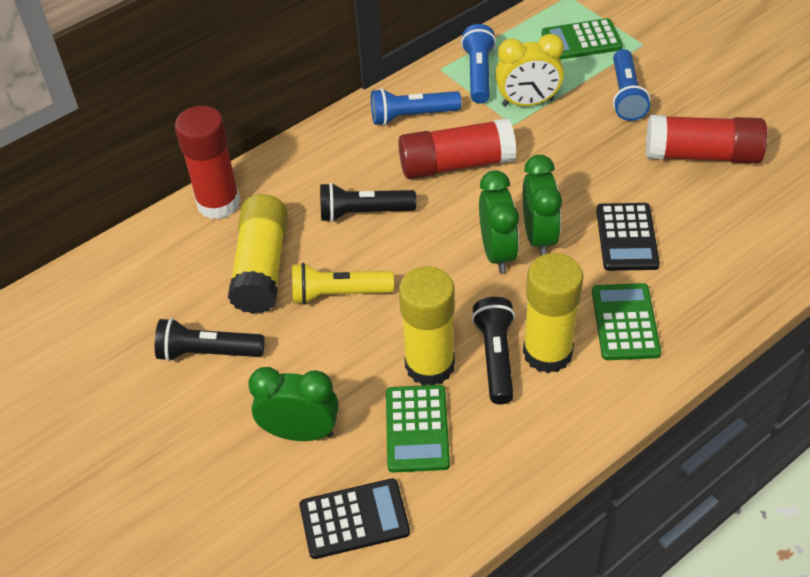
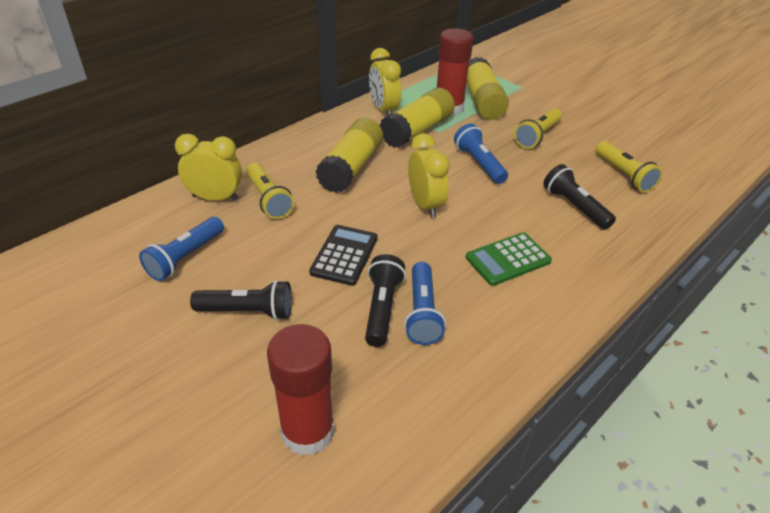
black calculator: [299,478,410,559] [596,203,660,271] = 2 -> [309,225,378,286] = 1
green calculator: [386,385,450,473] [542,18,623,60] [592,283,661,360] = 3 -> [466,232,552,286] = 1
green clock: [248,367,339,441] [479,171,519,273] [523,155,562,256] = 3 -> none = 0
red glue stick: [175,106,241,219] [398,118,516,179] [646,115,767,164] = 3 -> [267,324,334,456] [437,28,473,116] = 2
yellow clock: [495,34,564,107] = 1 -> [175,134,242,201] [369,48,401,115] [408,133,450,218] = 3
yellow flashlight: [292,263,394,305] = 1 -> [246,163,294,219] [514,108,562,149] [596,141,662,193] = 3

